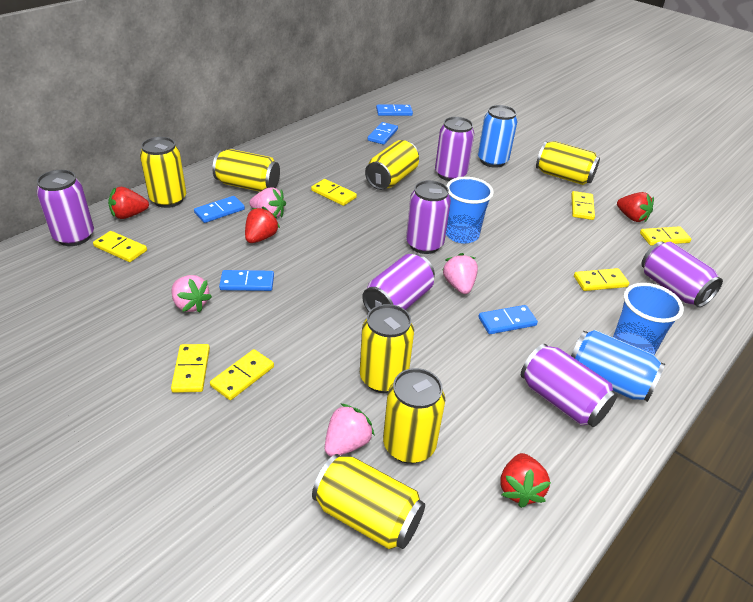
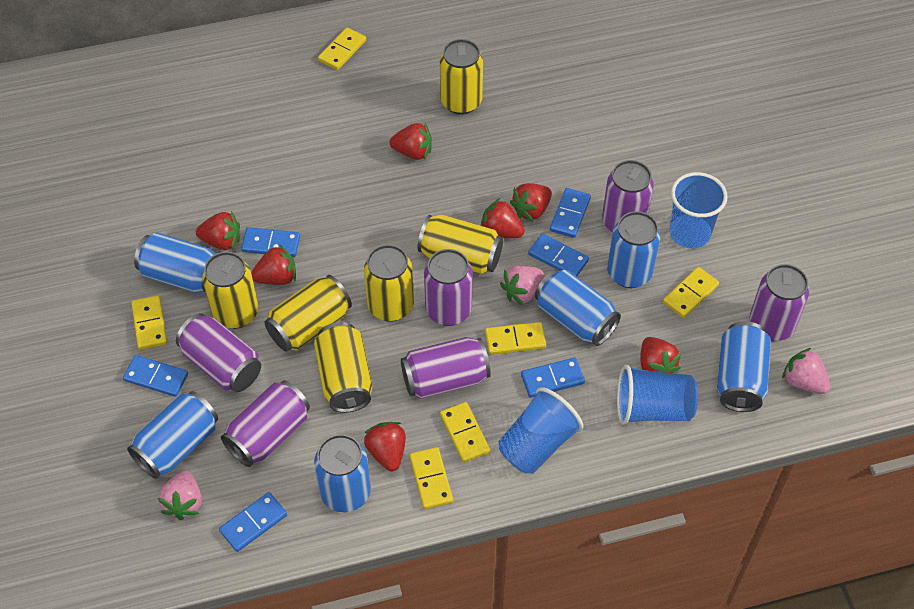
blue can: [478,105,518,168] [571,330,665,402] = 2 -> [127,391,218,479] [134,233,215,293] [314,434,371,512] [535,269,621,346] [607,211,660,288] [717,321,771,412] = 6
blue cup: [446,177,494,244] [613,283,684,355] = 2 -> [498,387,583,474] [617,365,698,425] [669,172,728,248] = 3
blue domino: [194,196,245,223] [219,270,274,291] [368,122,398,145] [376,105,413,116] [478,305,538,334] = 5 -> [123,355,188,397] [219,492,287,552] [241,227,300,257] [521,358,585,398] [528,233,589,276] [550,188,591,238] = 6
pink strawberry: [171,275,212,312] [249,188,286,218] [325,403,375,457] [443,253,478,294] = 4 -> [158,471,202,520] [500,265,544,306] [782,348,830,394] = 3
red strawberry: [108,187,149,219] [245,206,280,243] [500,453,551,508] [617,192,654,223] = 4 -> [196,211,240,251] [251,244,296,285] [364,422,406,471] [390,123,432,160] [481,198,525,238] [510,183,552,222] [640,337,681,373] = 7
yellow can: [140,137,186,208] [212,149,280,192] [312,454,425,549] [360,304,414,393] [365,140,419,190] [383,368,445,464] [536,141,600,185] = 7 -> [202,252,258,329] [265,275,352,351] [314,322,372,413] [364,245,414,322] [418,215,503,274] [440,39,483,115] = 6
yellow domino: [93,231,147,262] [171,344,210,393] [210,349,274,400] [311,179,357,206] [571,191,595,220] [574,268,629,291] [640,226,691,246] = 7 -> [131,296,167,350] [318,27,366,70] [409,447,453,509] [440,402,490,463] [485,322,546,355] [663,267,719,318] = 6

